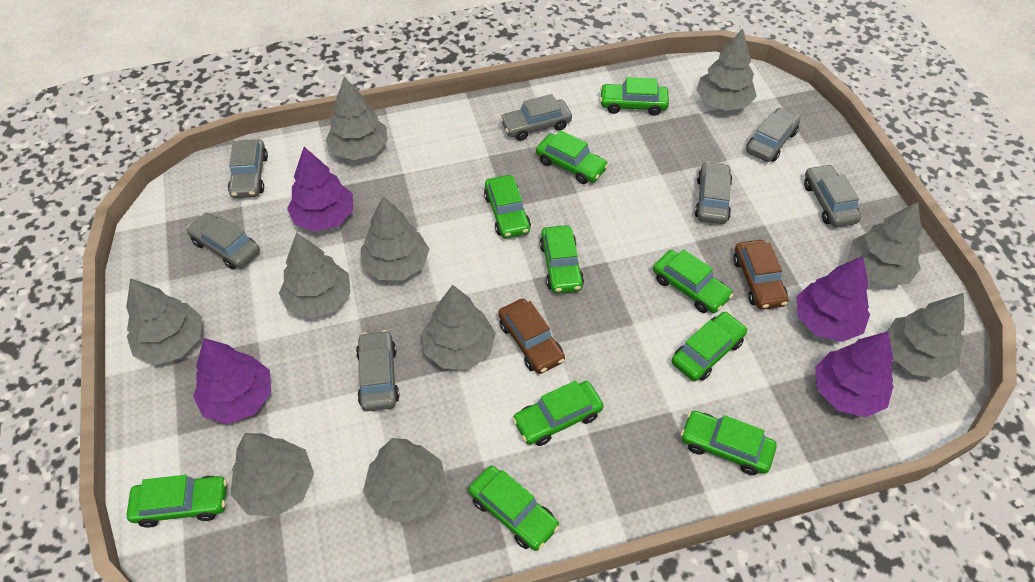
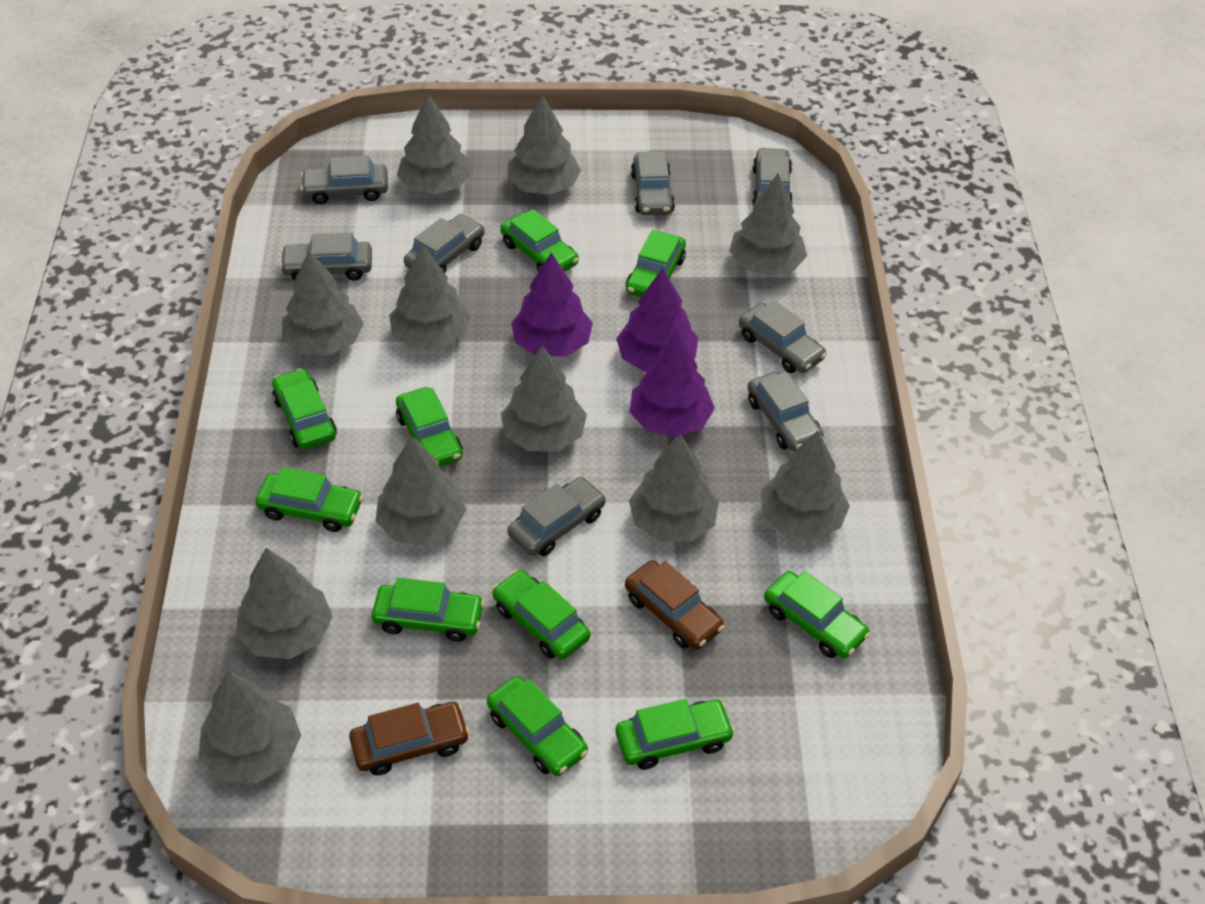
grey car: [187,213,260,269] [228,139,268,198] [356,330,399,411] [500,94,572,141] [694,161,732,224] [746,108,801,162] [804,164,861,227] = 7 -> [280,233,372,281] [300,155,388,204] [404,214,484,273] [507,477,606,556] [631,151,675,215] [739,301,827,373] [747,372,824,452] [752,148,793,206] = 8
grey tree: [126,278,202,365] [231,433,314,517] [279,233,350,319] [325,77,388,160] [361,196,429,280] [363,438,447,523] [422,285,496,369] [696,29,757,111] [849,202,922,287] [886,293,965,379] = 10 -> [199,671,301,784] [236,548,333,659] [282,251,364,355] [376,436,466,546] [389,245,471,348] [397,94,472,195] [501,345,587,451] [508,94,581,195] [629,434,719,542] [729,173,807,276] [761,430,850,540] = 11
purple tree: [193,338,271,424] [287,147,353,232] [796,256,870,342] [815,332,893,418] = 4 -> [511,253,593,356] [616,268,698,372] [630,330,715,437] = 3

